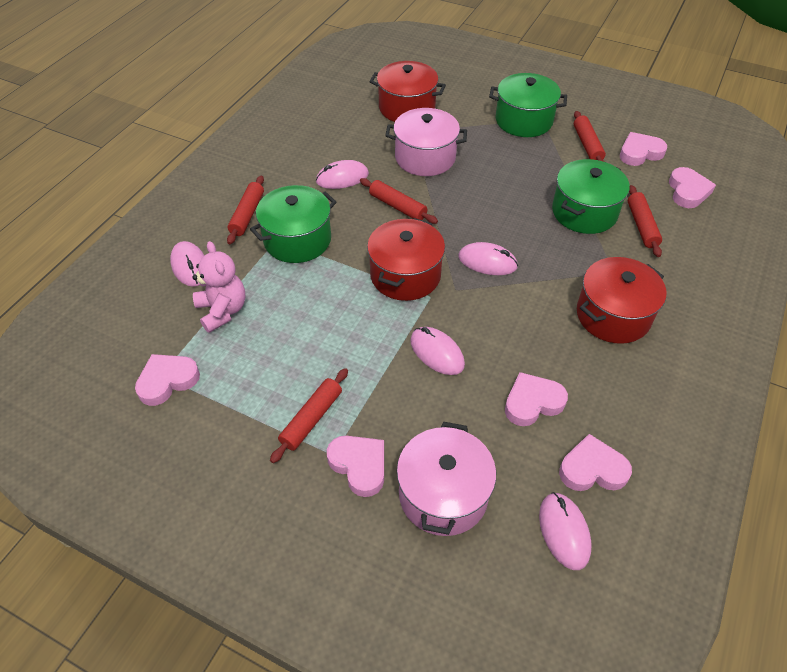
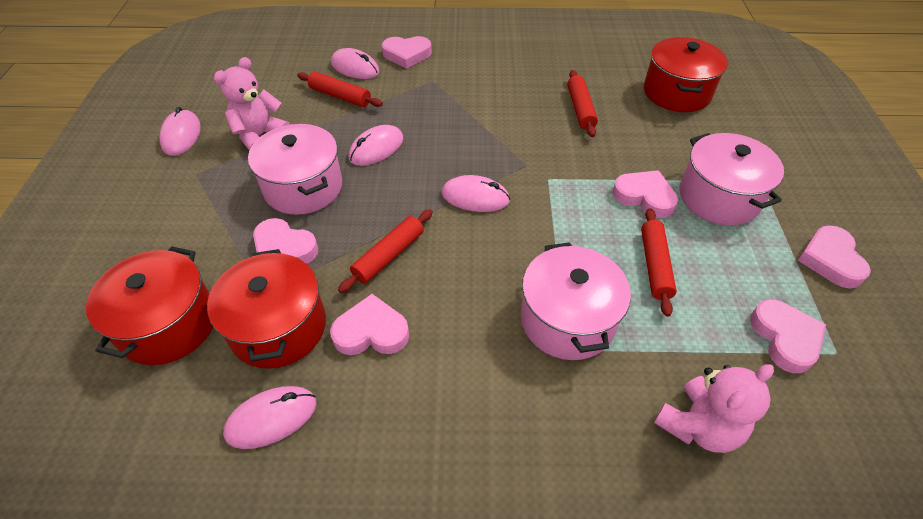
green pot: [250,185,337,263] [489,73,567,137] [552,159,630,234] = 3 -> none = 0
pink pot: [385,108,467,176] [397,422,496,536] = 2 -> [248,124,342,215] [521,242,631,360] [679,133,784,225] = 3
pink teddy bear: [192,241,245,333] = 1 -> [214,57,290,151] [654,364,774,453] = 2
red rolling pin: [227,176,264,244] [270,368,348,463] [360,178,438,224] [574,111,606,162] [628,185,662,257] = 5 -> [297,72,383,107] [338,209,433,293] [567,70,598,137] [641,208,677,317] = 4

